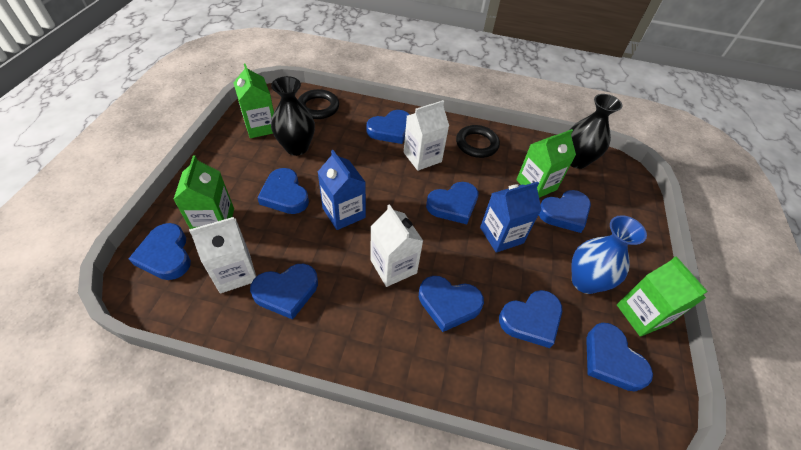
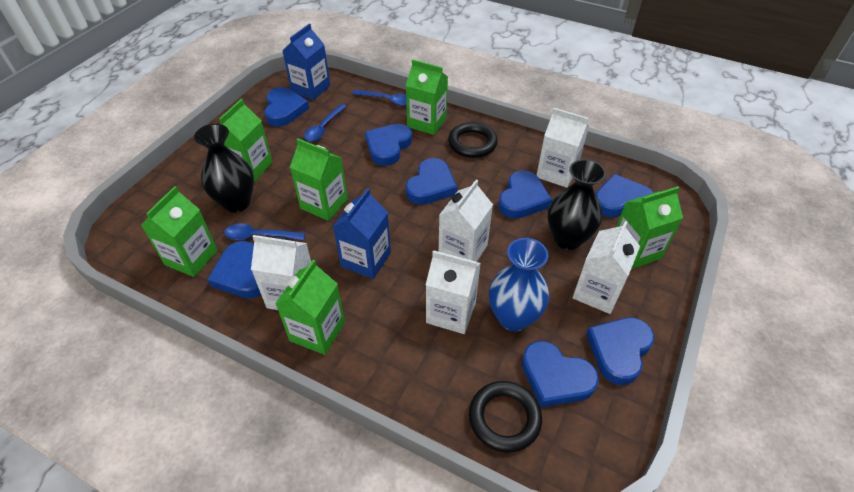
blue heart: [128,223,191,280] [250,263,318,320] [257,168,309,214] [366,110,410,144] [419,276,484,332] [426,182,478,224] [499,290,562,348] [539,190,591,233] [586,323,653,391] = 9 -> [207,241,261,298] [264,87,309,127] [365,124,412,166] [406,158,457,205] [498,170,552,219] [522,341,599,407] [586,318,654,385] [596,174,654,217] = 8
blue spoon: none = 0 -> [224,223,305,240] [304,104,347,142] [352,90,406,106] = 3
green carton: [173,155,234,229] [233,63,274,138] [516,129,576,198] [617,256,708,337] = 4 -> [141,186,218,277] [219,99,273,182] [275,260,345,355] [290,139,348,221] [406,60,448,135] [616,186,683,269] = 6
white carton: [189,217,256,293] [370,204,423,287] [404,100,449,171] = 3 -> [251,235,311,310] [426,250,481,334] [438,180,493,262] [536,108,589,188] [573,221,640,314] = 5

